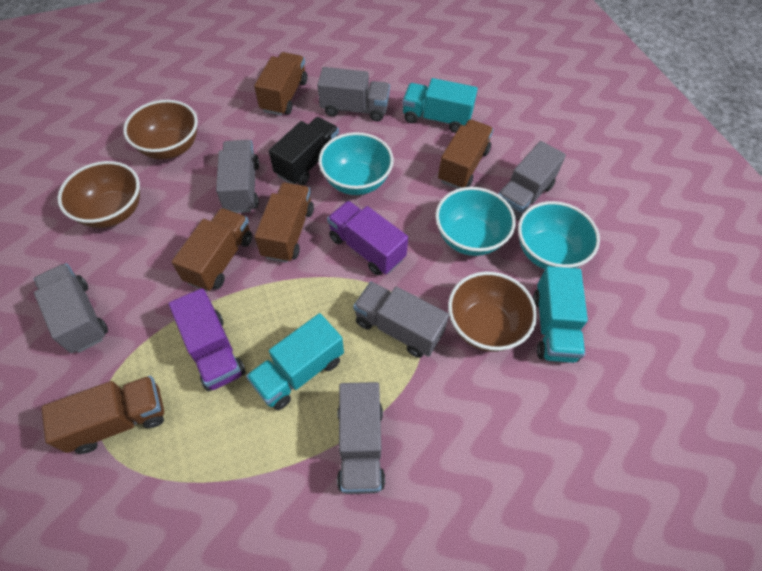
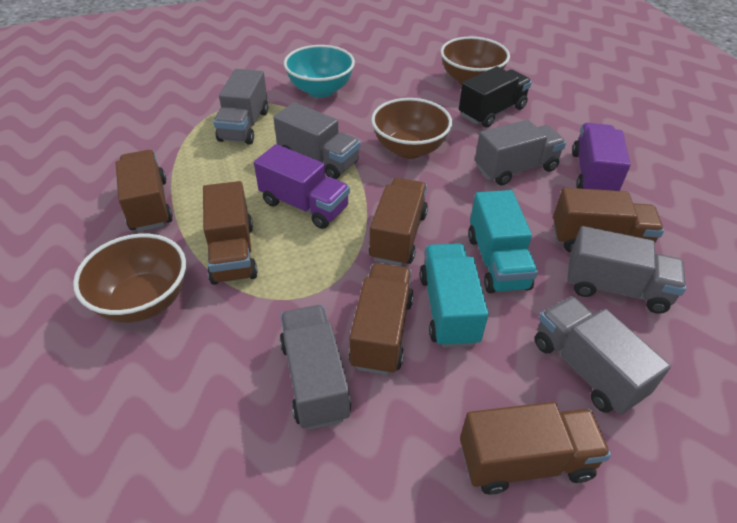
brown truck: [41,376,164,454] [171,208,252,292] [254,52,307,116] [255,183,314,263] [438,119,494,189] = 5 -> [116,150,173,232] [203,181,258,285] [349,263,414,375] [369,178,428,266] [460,402,611,495] [553,188,664,253] = 6
turquoise bowl: [318,132,394,195] [435,187,516,256] [518,201,600,269] = 3 -> [284,45,355,98] = 1
turquoise truck: [246,313,344,410] [402,78,478,133] [533,266,588,363] = 3 -> [420,244,489,348] [468,190,538,293] = 2

